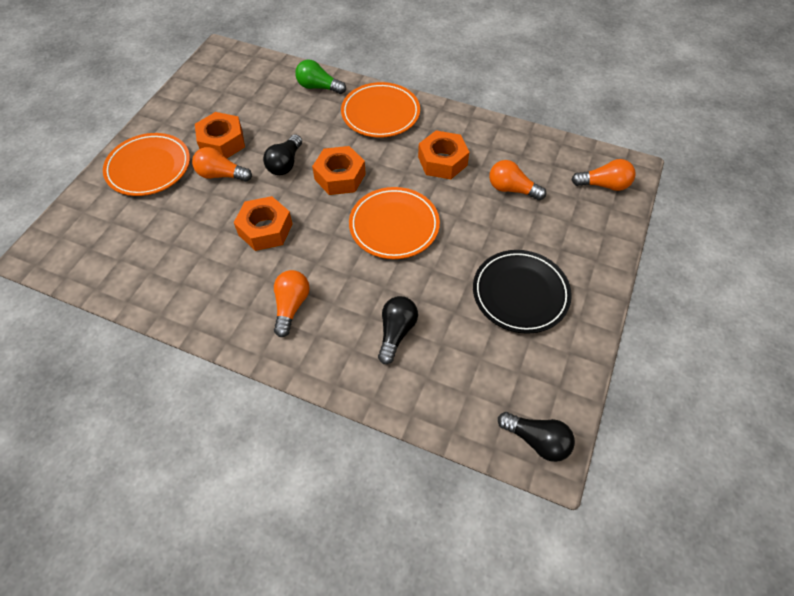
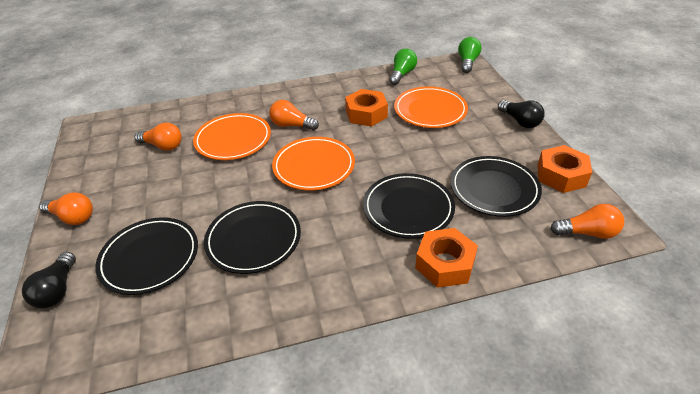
black light bulb: [263,134,302,175] [378,296,418,364] [498,412,575,462] = 3 -> [22,252,76,309] [498,100,545,128] = 2
black plate: [473,250,572,334] = 1 -> [95,217,198,295] [204,201,301,274] [363,173,455,239] [451,156,542,217] = 4
green light bulb: [295,59,346,94] = 1 -> [389,49,417,85] [458,37,482,73] = 2
orange nut: [195,112,245,158] [234,196,292,251] [312,146,366,195] [418,131,469,179] = 4 -> [345,89,388,127] [415,228,478,288] [537,145,592,193] = 3

